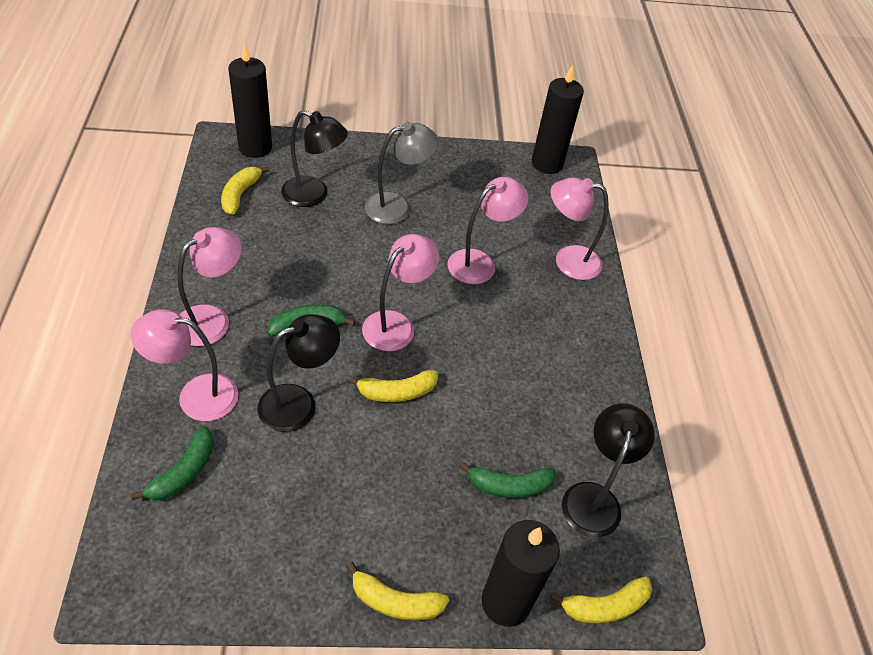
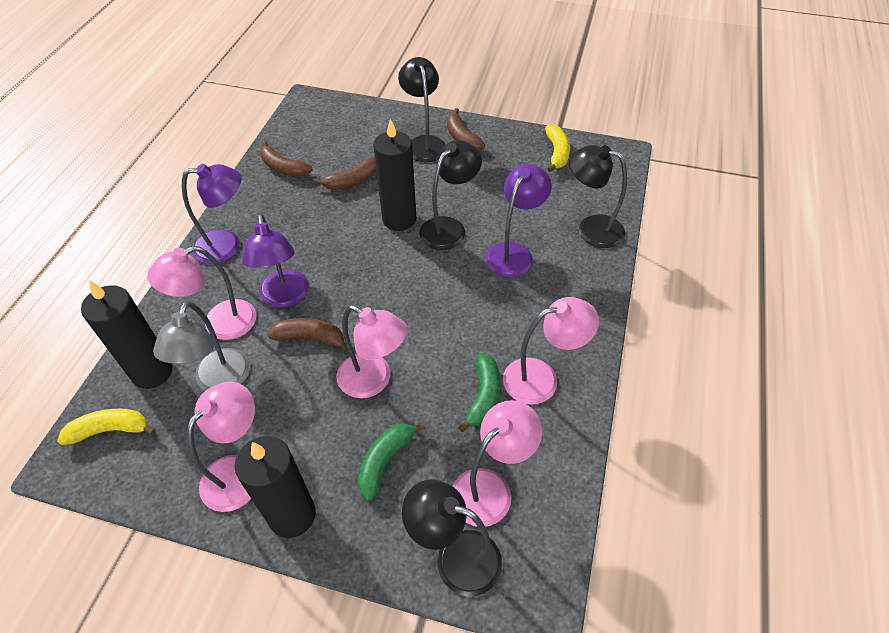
black lamp: [258,314,340,432] [281,110,348,207] [562,404,655,537] = 3 -> [398,57,446,162] [402,479,502,596] [419,140,482,250] [569,145,627,248] = 4
brown banana: none = 0 -> [260,141,312,177] [267,318,348,353] [313,157,376,190] [447,108,485,150] = 4
green banana: [131,426,214,501] [268,305,355,336] [459,462,556,498] = 3 -> [358,423,426,501] [458,353,500,432] = 2
purple lamp: none = 0 -> [182,164,241,264] [242,214,309,308] [485,164,552,277] = 3
yellow banana: [221,166,269,215] [346,562,449,620] [348,370,438,402] [550,577,652,624] = 4 -> [57,409,156,445] [545,124,570,172] = 2

